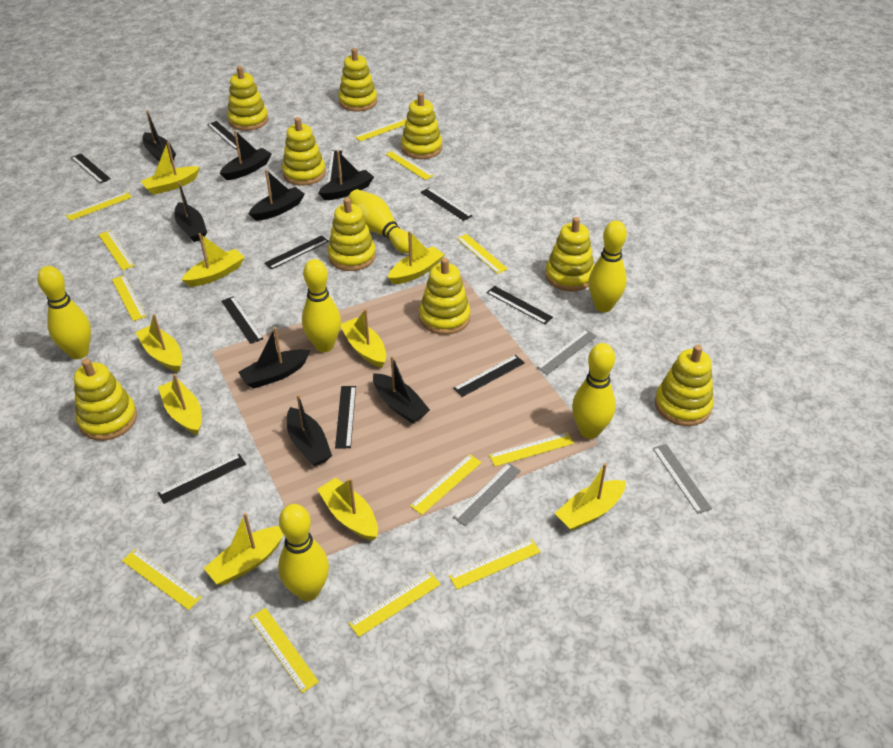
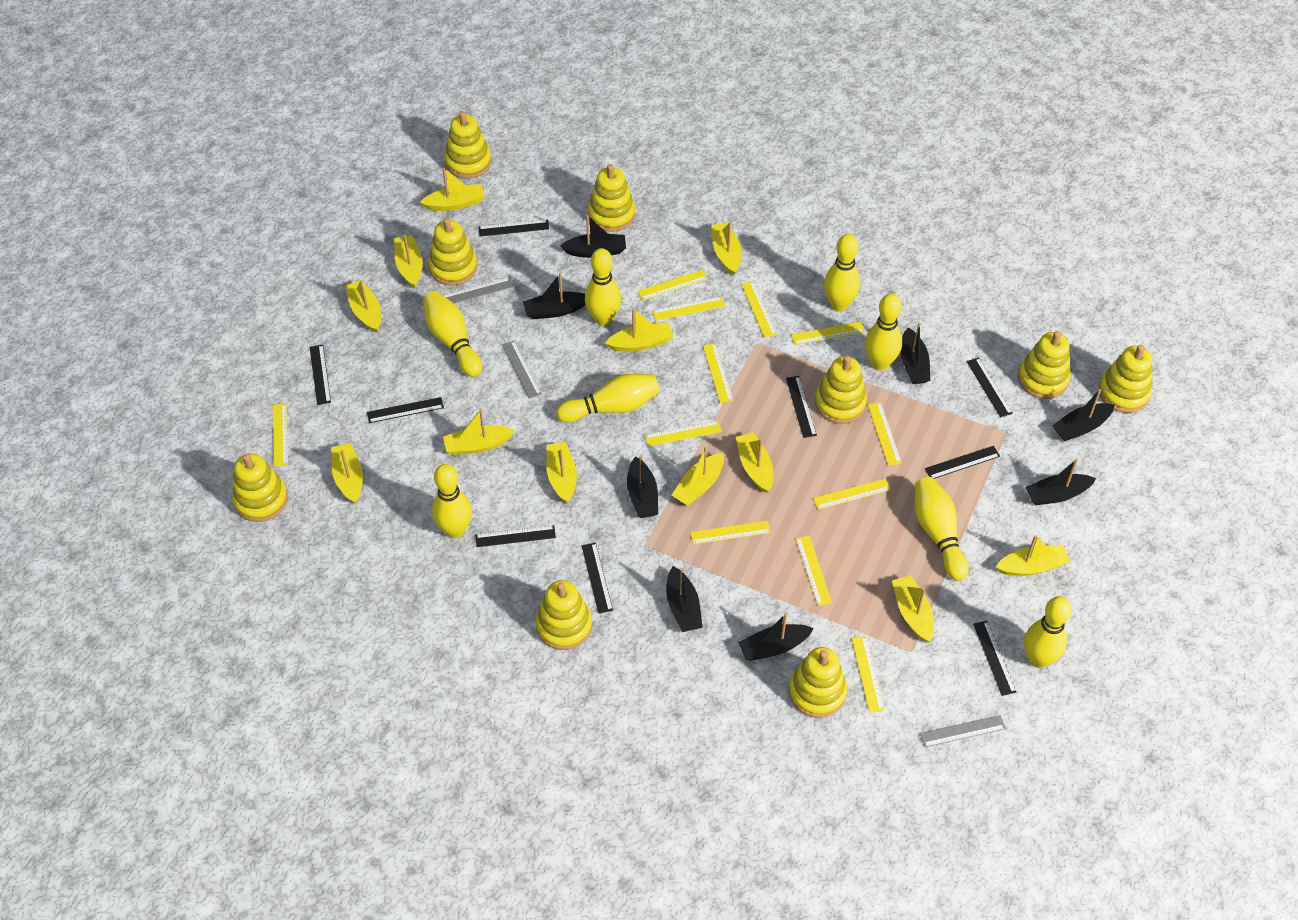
black ruler: [71,154,111,184] [157,454,246,504] [207,121,239,150] [221,296,263,344] [264,235,329,269] [326,150,342,184] [335,386,356,448] [420,188,472,221] [453,355,525,397] [486,286,553,324] = 10 -> [310,345,331,405] [367,397,444,423] [475,525,556,547] [479,219,549,237] [582,543,613,614] [786,376,817,438] [925,446,1000,479] [967,358,1013,418] [973,621,1016,696] = 9
yellow boat: [135,314,182,372] [141,141,200,195] [158,374,202,435] [182,233,245,287] [204,513,284,585] [317,478,378,541] [341,309,386,368] [388,231,445,285] [555,463,626,531] = 9 -> [331,443,363,504] [345,280,381,333] [394,235,423,288] [420,168,485,211] [443,409,515,455] [546,442,577,503] [605,309,673,352] [672,447,724,506] [711,222,741,275] [736,432,773,493] [892,575,934,642] [996,535,1070,576] = 12
yellow bowling pin: [38,266,91,359] [278,504,329,601] [302,259,341,352] [348,189,409,253] [572,343,616,439] [589,220,627,312] = 6 -> [423,291,482,377] [432,464,472,538] [556,374,660,422] [585,248,621,326] [824,234,860,311] [865,294,902,370] [915,477,969,581] [1024,596,1072,668] = 8

